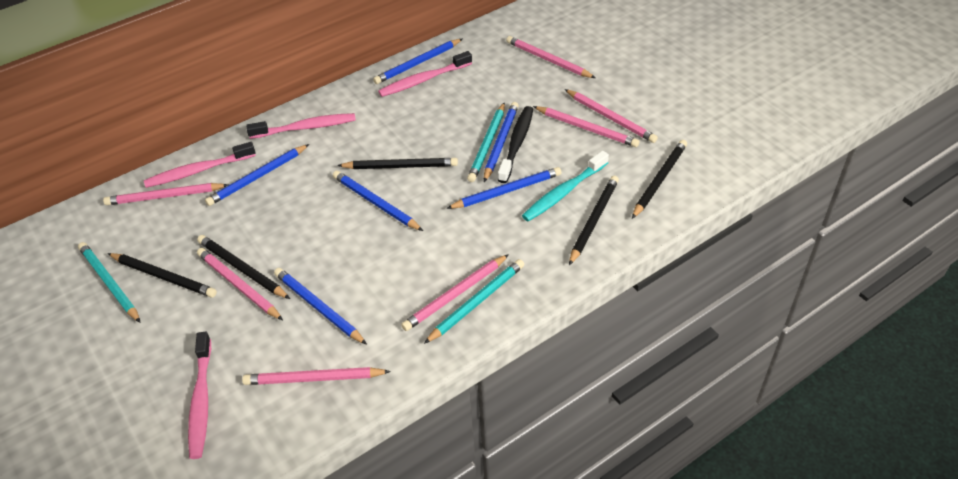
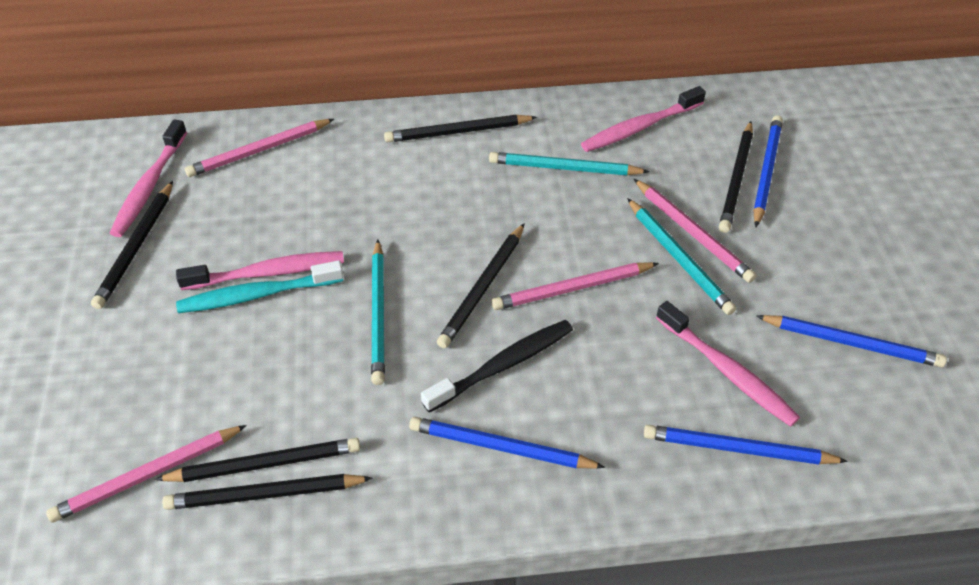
black pencil: [107,253,217,298] [197,235,290,299] [337,158,458,169] [569,176,619,265] [632,140,687,219] = 5 -> [91,181,173,309] [155,438,360,482] [162,474,372,510] [384,115,537,143] [437,223,525,348] [719,121,753,233] = 6
blue pencil: [205,144,309,206] [274,268,367,344] [333,171,423,231] [373,39,462,84] [446,167,561,209] [484,102,519,182] = 6 -> [409,417,605,469] [644,425,848,465] [753,115,783,227] [756,315,947,368] = 4
pink pencil: [103,183,228,205] [197,248,283,320] [242,367,391,385] [401,254,509,331] [506,36,595,78] [533,106,639,147] [565,89,658,143] = 7 -> [46,425,247,522] [185,119,334,177] [491,262,659,310] [634,179,756,283] = 4

